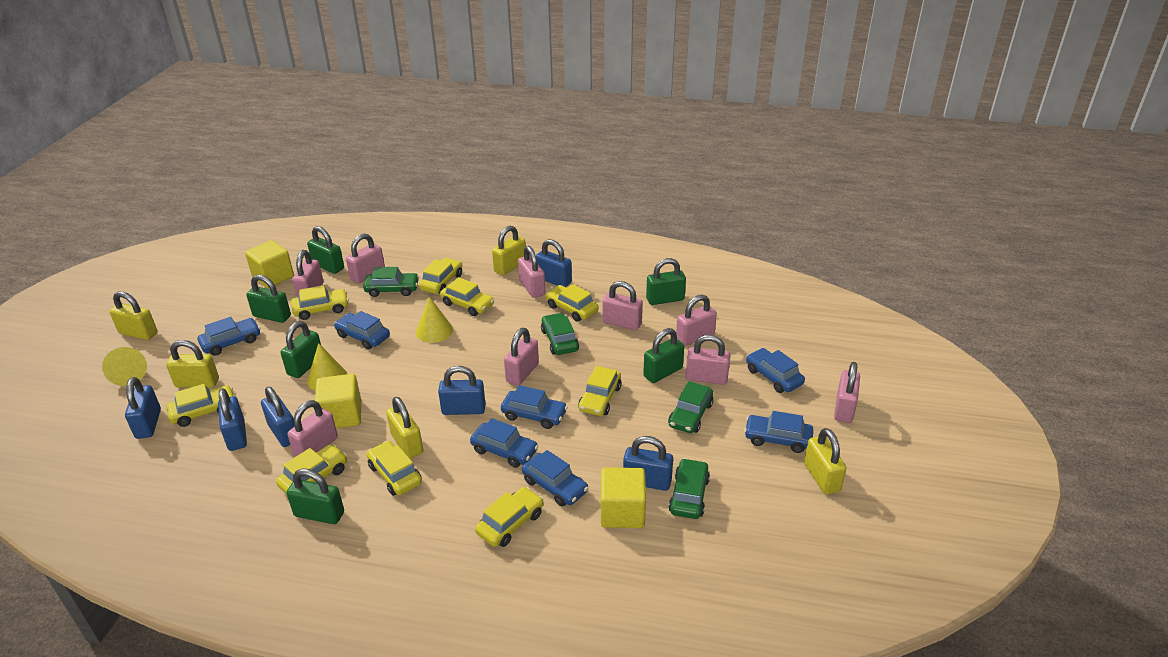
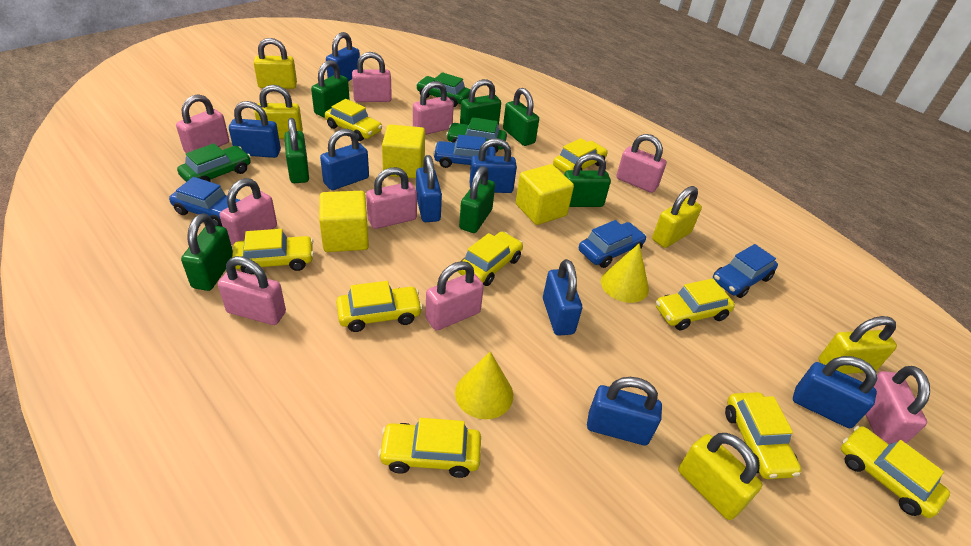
blue car: [198,317,261,356] [334,311,390,349] [470,418,538,468] [501,385,568,429] [522,450,589,507] [744,411,813,453] [746,348,805,393] = 7 -> [169,177,240,227] [433,135,496,168] [579,220,646,268] [713,244,778,298] = 4
blue padlock: [125,377,161,439] [218,388,247,451] [261,387,295,447] [438,366,485,415] [536,239,572,287] [623,436,673,491] = 6 -> [229,101,281,158] [320,129,369,190] [326,32,360,81] [416,155,442,222] [470,138,517,193] [543,259,582,336] [587,377,662,445] [793,356,877,428] = 8
green car: [363,267,419,297] [541,313,579,355] [668,381,713,433] [668,458,710,519] = 4 -> [177,143,251,182] [416,72,470,107] [446,117,507,152] = 3
green padlock: [246,275,291,323] [281,321,321,378] [287,469,344,524] [307,226,344,274] [643,328,684,383] [646,258,686,305] = 6 -> [181,214,233,291] [285,118,309,183] [311,60,350,118] [459,166,495,233] [460,79,501,125] [503,88,539,146] [564,153,611,207] = 7
yellow cone: [102,347,147,386] [307,343,347,391] [416,296,453,343] = 3 -> [455,351,513,419] [601,243,649,303] = 2

